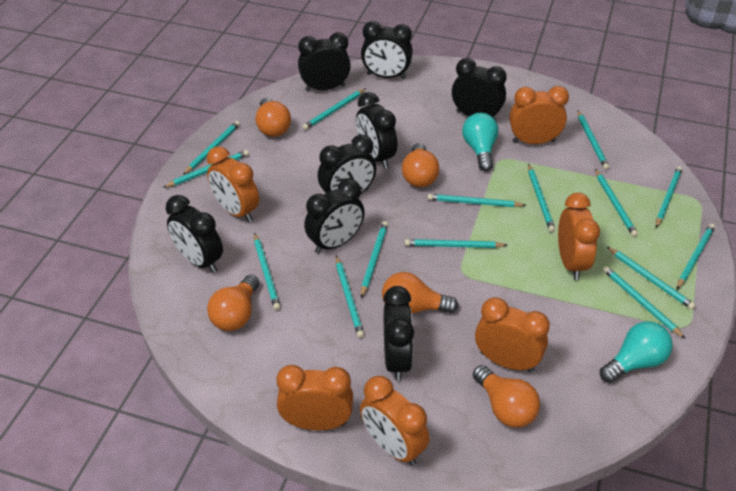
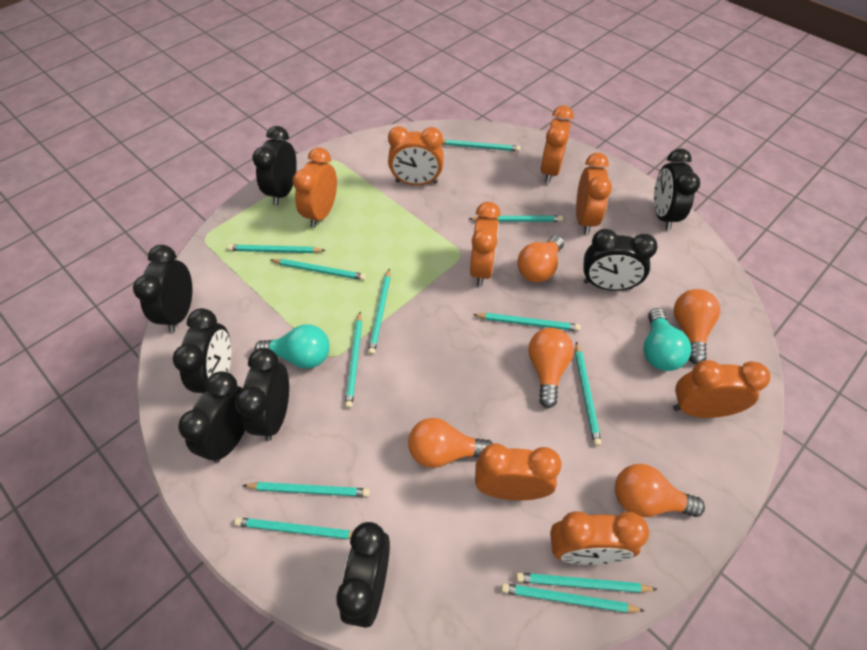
orange clock: [207,146,259,222] [276,365,353,430] [360,376,429,465] [475,297,550,372] [509,86,569,144] [558,193,600,280] = 6 -> [293,148,337,228] [388,126,444,185] [470,202,501,286] [475,443,562,501] [540,106,574,183] [550,511,649,565] [576,153,612,235] [673,360,770,418] = 8
turquoise pencil: [163,150,249,188] [183,121,240,175] [254,233,281,310] [302,89,365,130] [336,256,364,338] [361,221,388,298] [405,239,507,248] [428,194,526,207] [528,164,555,232] [577,110,609,170] [595,169,638,237] [603,266,686,339] [606,246,696,310] [656,166,682,228] [677,224,715,289] = 15 -> [228,245,326,253] [235,517,353,539] [242,482,370,497] [271,259,366,280] [345,312,362,408] [368,269,390,355] [442,140,520,152] [469,216,563,222] [473,313,581,331] [501,583,645,613] [516,573,658,593] [575,341,601,446] = 12

